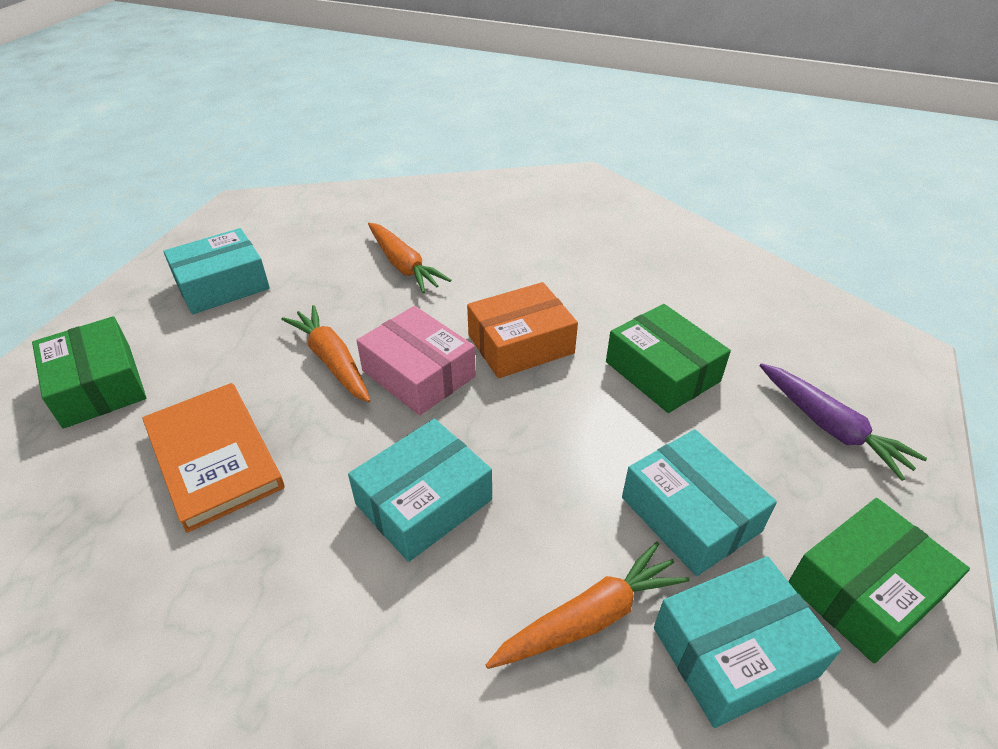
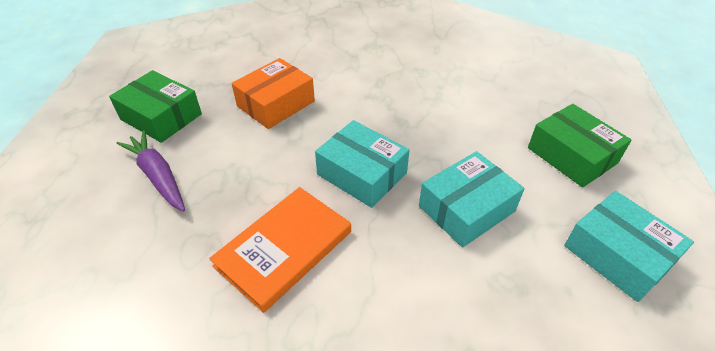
green box: [32,316,146,429] [606,304,731,413] [788,498,970,663] = 3 -> [109,70,202,143] [528,104,632,187] = 2
orange carrot: [281,305,371,402] [368,223,451,293] [486,542,690,669] = 3 -> none = 0
pink box: [357,306,476,415] = 1 -> none = 0
turquoise box: [163,228,270,314] [348,419,492,562] [622,429,777,576] [654,556,841,728] = 4 -> [315,120,409,208] [419,151,524,247] [564,191,694,302] = 3

